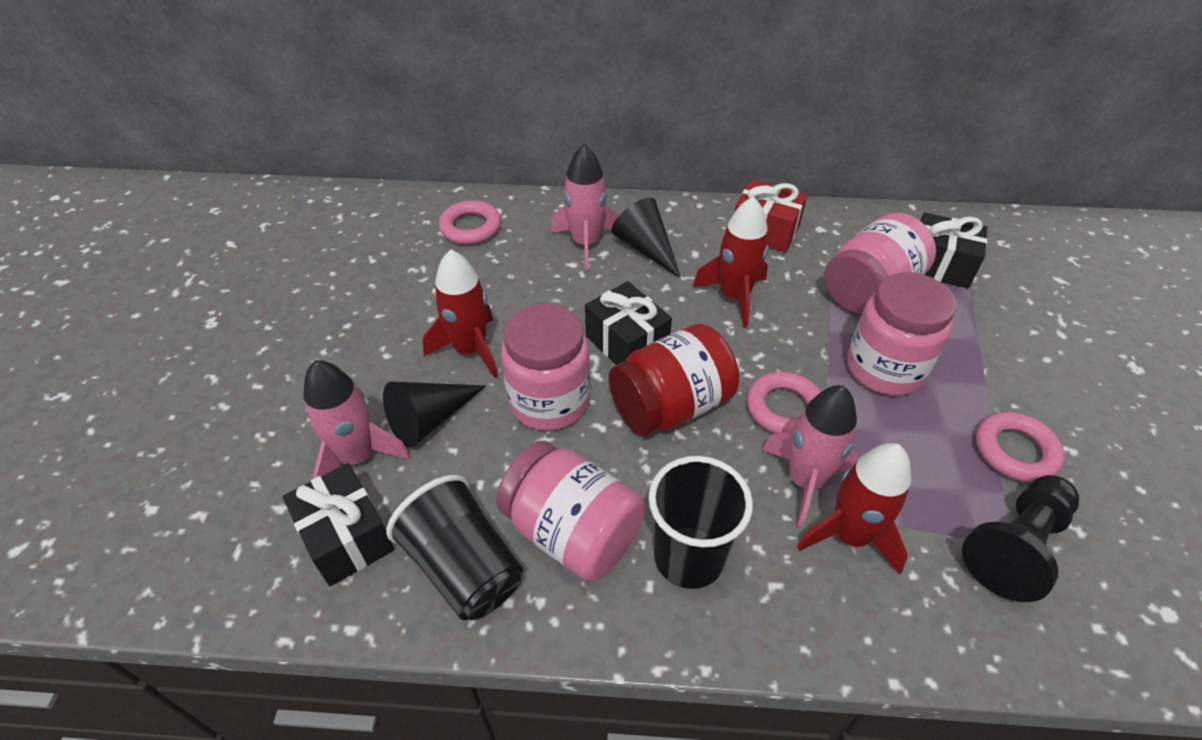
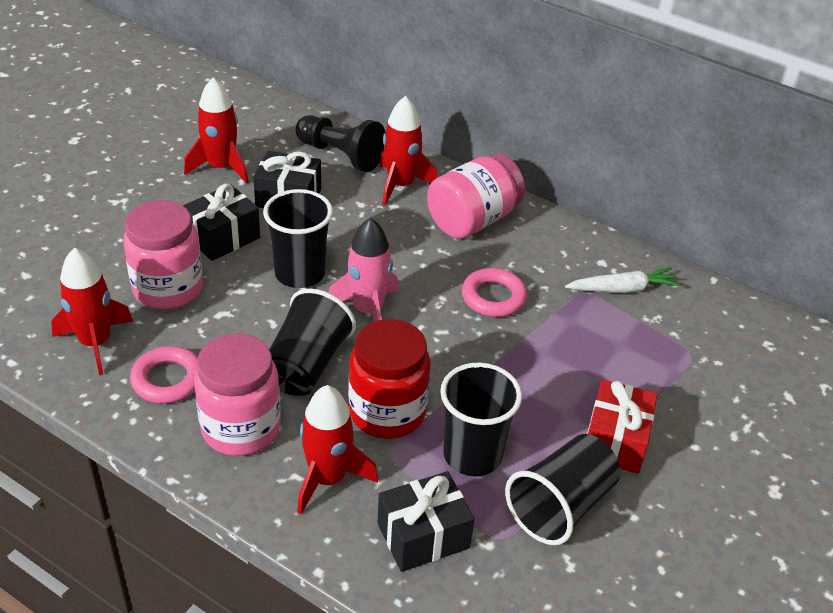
black cone: [383,382,486,448] [612,198,681,278] = 2 -> none = 0
black cup: [386,475,523,620] [649,456,753,589] = 2 -> [263,189,333,288] [269,289,356,396] [440,363,522,476] [505,434,621,545] = 4
pink jar: [496,441,645,582] [501,303,590,431] [825,213,936,314] [847,272,956,396] = 4 -> [123,200,203,310] [194,333,281,456] [427,154,525,239] = 3
pink ring: [439,200,501,245] [747,371,821,434] [976,412,1065,483] = 3 -> [130,346,198,404] [462,268,527,317] = 2
pink rocket: [303,360,411,479] [551,144,619,271] [762,385,860,528] = 3 -> [328,218,398,322] = 1
red rocket: [423,249,498,378] [693,196,769,328] [797,443,911,575] = 3 -> [51,248,133,375] [184,77,249,184] [297,385,378,515] [380,96,438,206] = 4
white carrot: none = 0 -> [565,268,681,293] = 1

